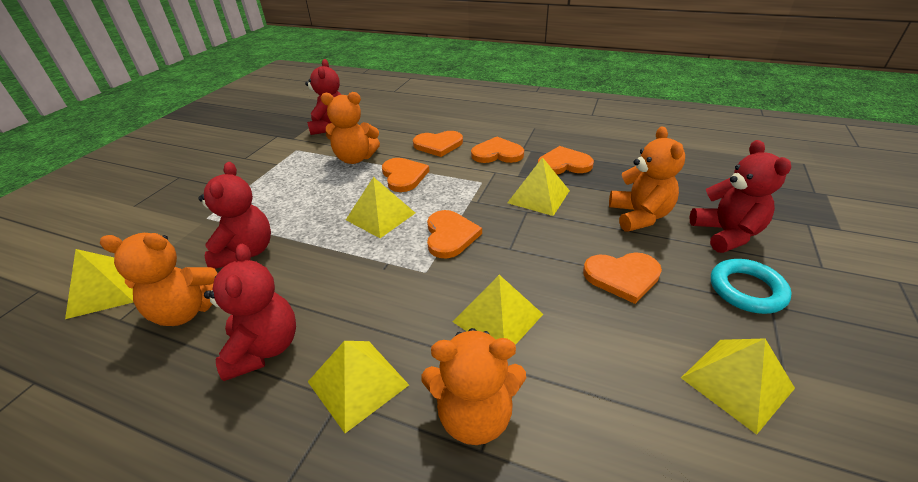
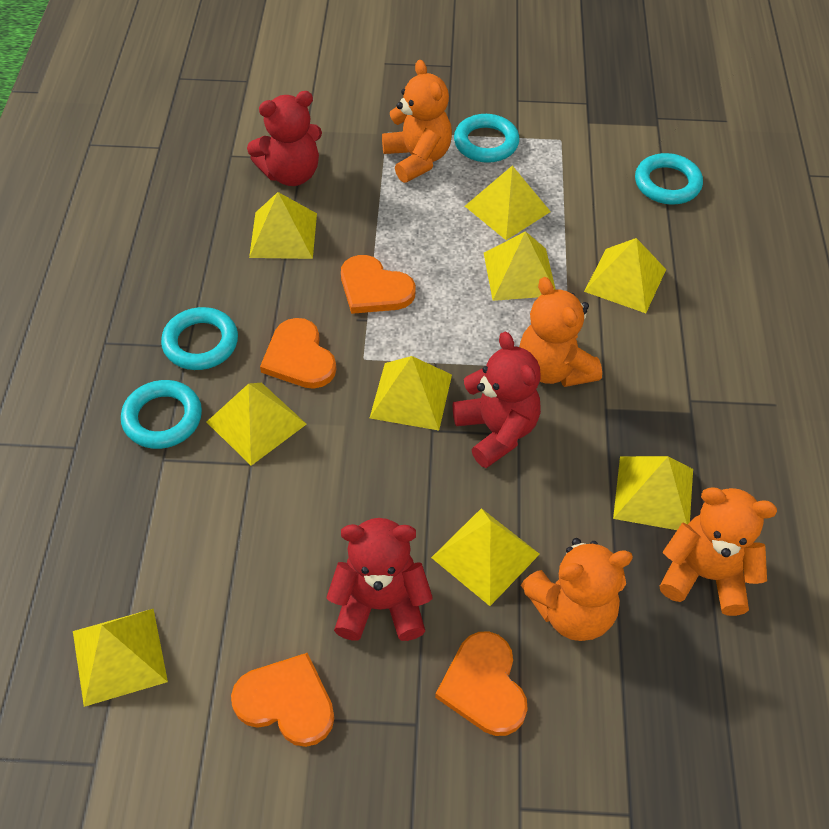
orange heart: [382,158,429,192] [413,131,463,157] [427,210,482,258] [471,137,524,163] [538,146,594,174] [583,252,662,304] = 6 -> [231,653,334,747] [260,318,336,389] [341,255,416,314] [435,631,528,736] = 4
red teddy bear: [198,162,271,269] [204,243,296,381] [305,59,342,135] [690,140,791,253] = 4 -> [247,91,322,186] [327,518,433,641] [453,331,541,468] = 3
turquoise ring: [711,259,792,314] = 1 -> [121,380,202,449] [161,307,238,370] [454,114,519,163] [635,153,703,205] = 4
yellow pyramid: [65,249,133,319] [308,341,409,433] [346,177,415,238] [453,275,543,345] [507,157,570,216] [681,338,795,435] = 6 -> [73,609,168,707] [207,383,306,466] [249,192,317,259] [370,356,452,430] [431,508,540,606] [465,165,551,240] [484,231,556,301] [584,238,666,313] [613,456,693,530] = 9

